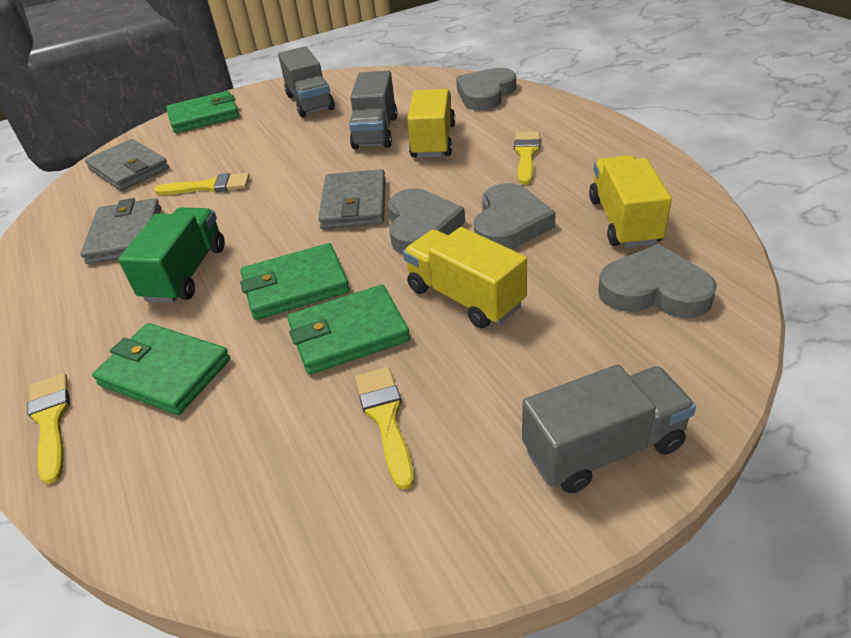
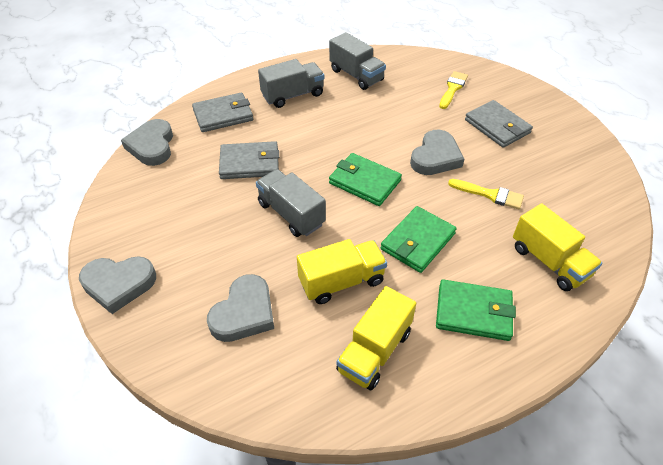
green truck: [118,208,225,303] = 1 -> none = 0
green wallet: [92,323,230,415] [166,91,239,133] [240,243,350,320] [287,285,410,375] = 4 -> [329,153,402,206] [380,206,457,273] [436,279,516,341] = 3
yellow brush: [27,373,70,484] [154,173,250,195] [355,367,414,490] [514,131,540,185] = 4 -> [439,71,468,109] [448,179,524,209] = 2

